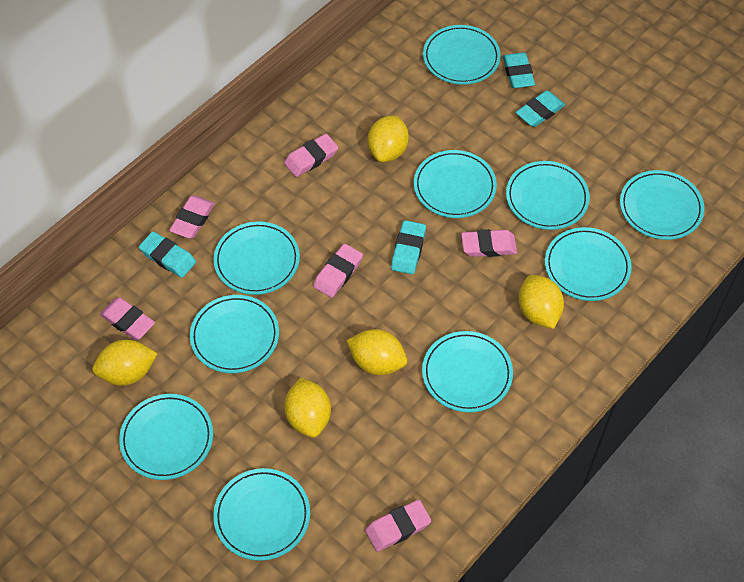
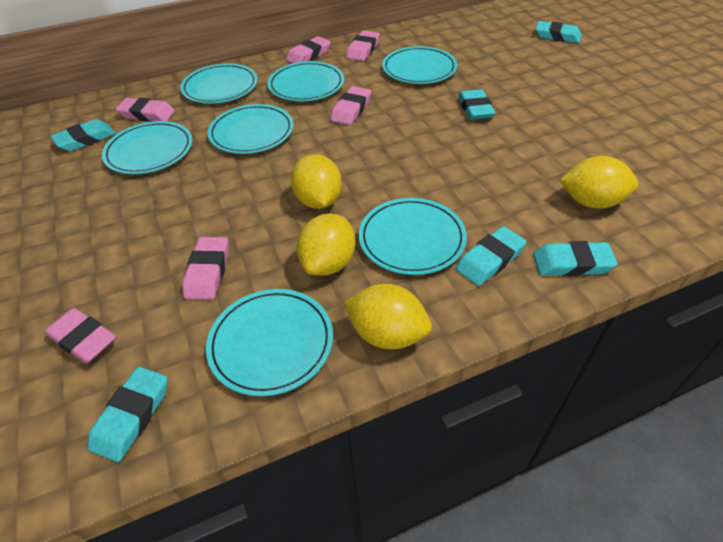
turquoise eraser: [139,232,196,278] [391,220,426,274] [503,52,535,88] [516,90,565,127] = 4 -> [51,119,116,151] [88,367,168,462] [456,226,526,286] [458,89,495,120] [533,241,618,276] [536,21,582,43] = 6
turquoise plate: [119,394,213,480] [190,295,279,373] [213,221,300,295] [213,468,310,561] [414,150,497,218] [422,331,513,412] [423,25,501,85] [506,161,590,230] [545,227,632,301] [620,170,705,240] = 10 -> [102,121,193,174] [180,63,258,104] [206,289,333,397] [208,104,294,154] [268,61,344,101] [359,198,467,275] [382,46,457,84] = 7
yellow lemon: [92,340,158,386] [284,378,331,438] [346,329,407,375] [368,116,409,162] [518,275,564,329] = 5 -> [291,154,342,209] [297,213,356,276] [344,284,432,349] [559,156,638,208] = 4

